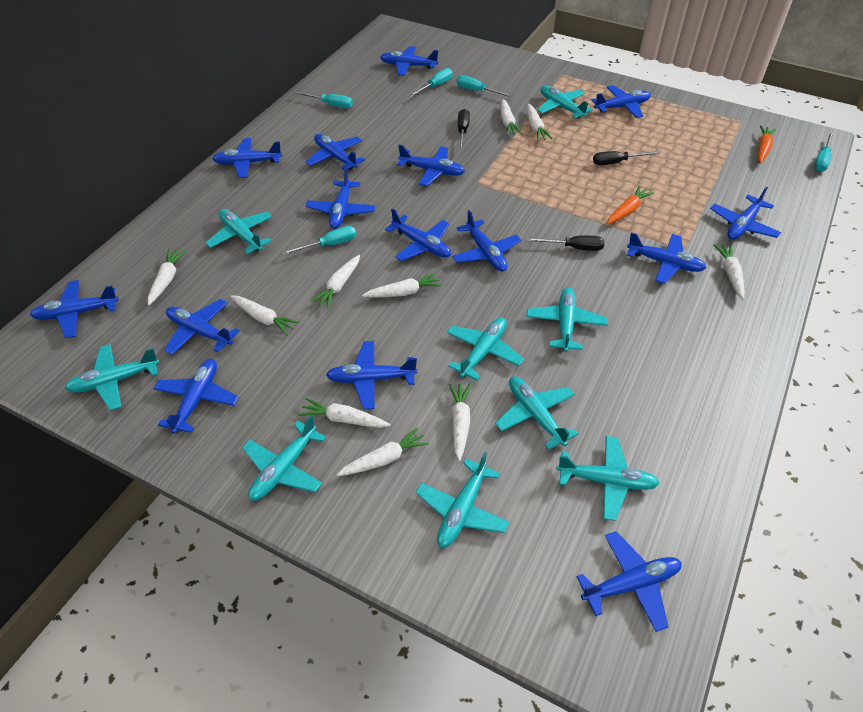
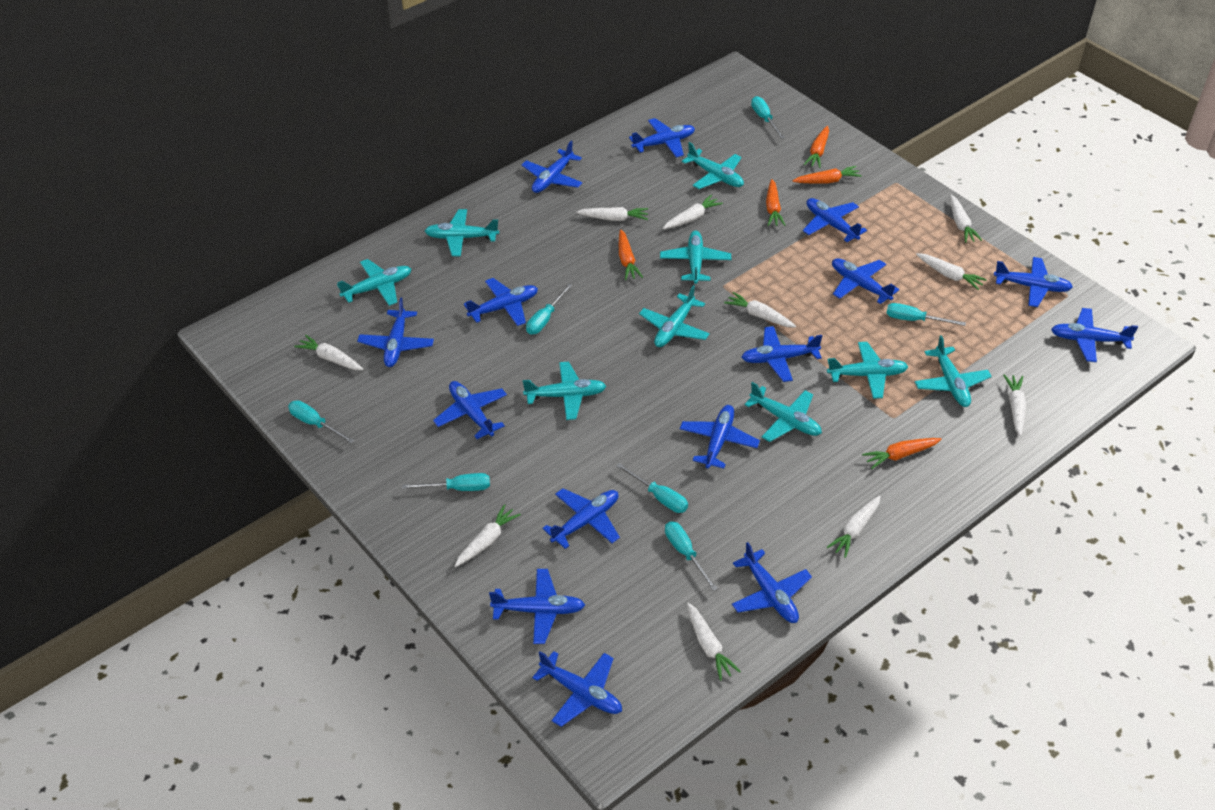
black screwdriver: [458,109,470,150] [527,235,605,251] [593,151,660,165] = 3 -> none = 0
orange carrot: [607,186,654,224] [758,125,776,164] = 2 -> [619,230,643,280] [766,179,785,226] [792,166,862,184] [804,126,829,168] [862,438,942,469] = 5
turquoise screwdriver: [282,226,356,255] [294,91,353,108] [409,68,453,97] [457,75,513,97] [814,132,834,172] = 5 -> [288,400,355,443] [402,473,490,491] [526,284,572,335] [616,463,688,513] [665,521,718,591] [751,96,785,139] [887,303,966,326] = 7

